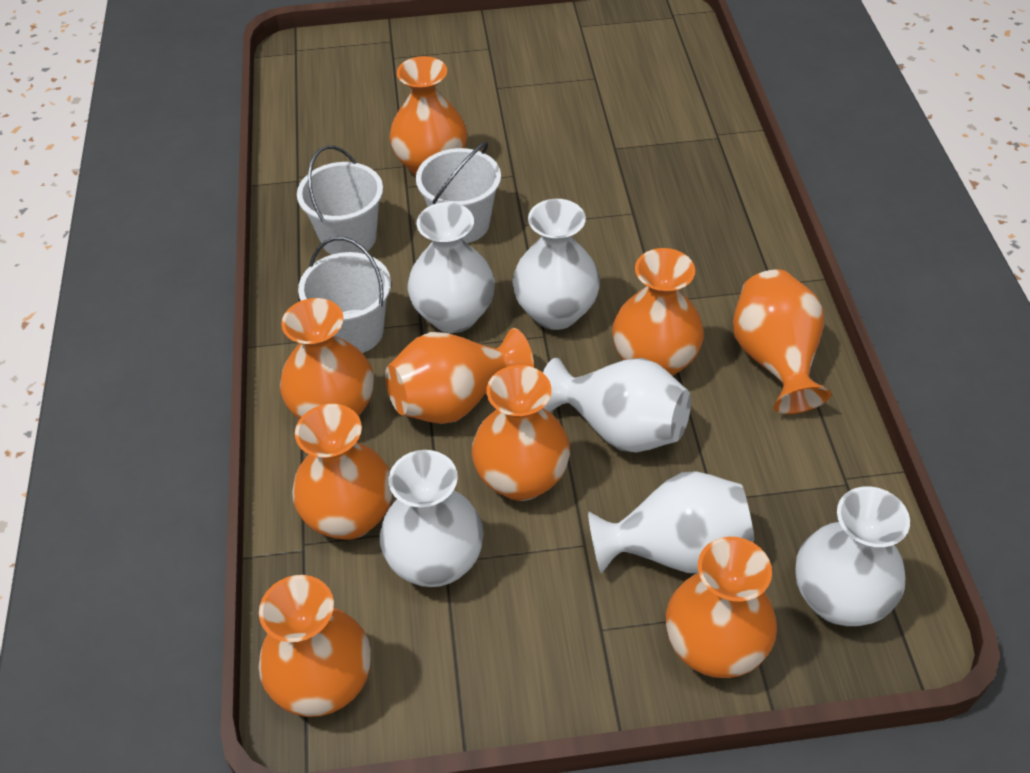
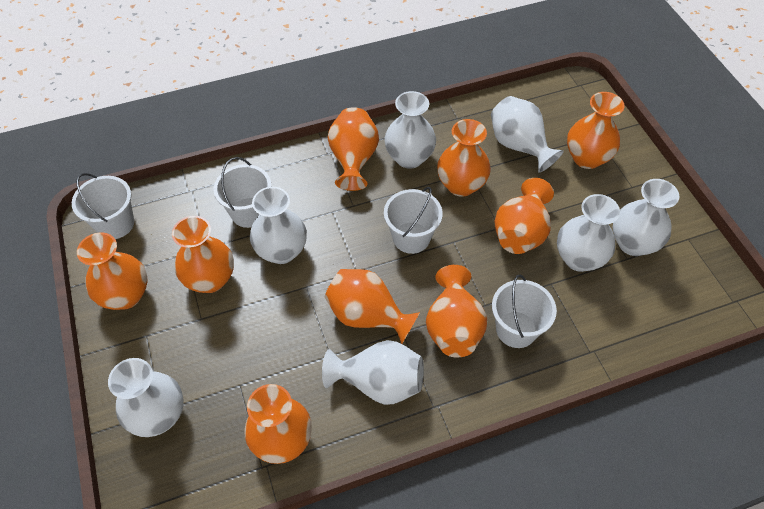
white bucket: [297,146,383,255] [298,237,391,353] [416,142,501,243] = 3 -> [72,173,134,239] [214,157,271,228] [384,187,443,254] [492,274,557,348] = 4
white vase: [380,450,484,587] [407,202,495,333] [512,199,600,330] [543,358,691,452] [588,471,754,574] [795,486,910,626] = 6 -> [108,358,184,437] [250,187,307,264] [322,340,424,405] [385,91,436,169] [491,96,564,173] [557,194,620,272] [613,179,679,256] = 7

